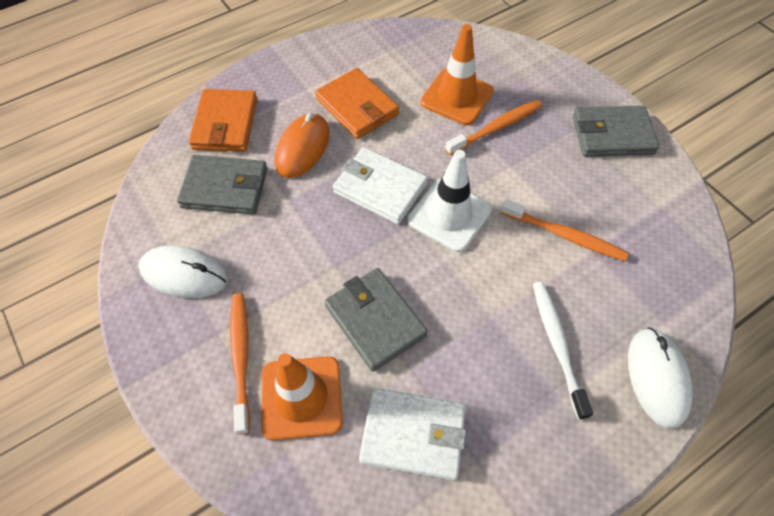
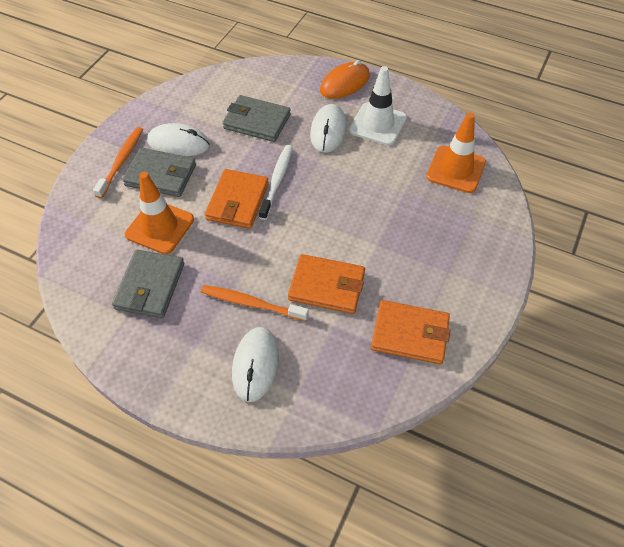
orange toothbrush: [230,293,250,435] [445,100,542,155] [500,199,629,261] = 3 -> [93,127,143,198] [201,285,309,321] = 2
orange wallet: [189,89,257,152] [315,68,399,139] = 2 -> [205,169,269,229] [288,254,365,314] [371,300,450,364] = 3
white mouse: [138,245,228,298] [628,328,693,429] = 2 -> [147,123,210,156] [232,327,279,402] [310,104,347,153] = 3
white wallet: [333,147,428,224] [359,388,466,481] = 2 -> none = 0

